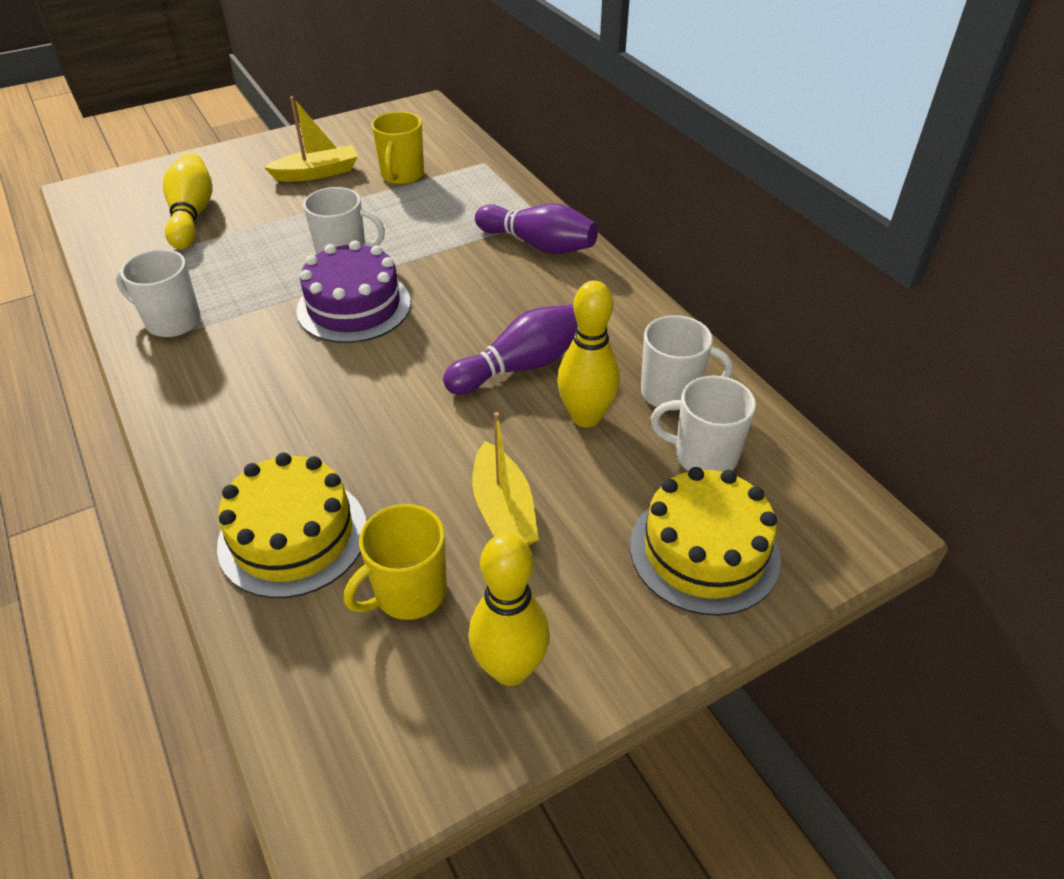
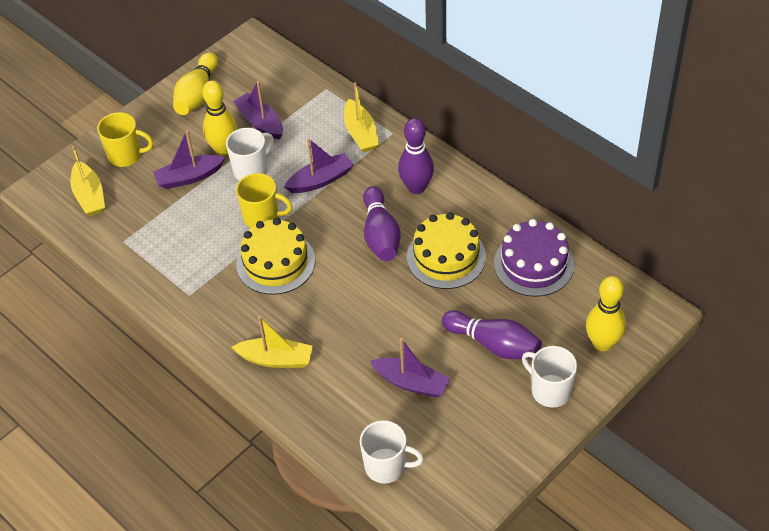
purple boat: none = 0 -> [153,130,225,189] [233,81,283,140] [284,138,354,193] [370,338,450,398] = 4
purple bowling pin: [443,305,577,395] [475,203,598,254] = 2 -> [363,186,401,261] [398,118,434,194] [442,311,542,359] = 3
white mug: [116,249,201,337] [303,187,385,254] [641,315,733,411] [650,376,756,472] = 4 -> [226,128,274,181] [360,420,424,484] [522,346,577,408] = 3
yellow boat: [264,96,358,182] [472,412,539,546] = 2 -> [71,146,105,216] [232,316,313,368] [344,83,380,152] = 3

